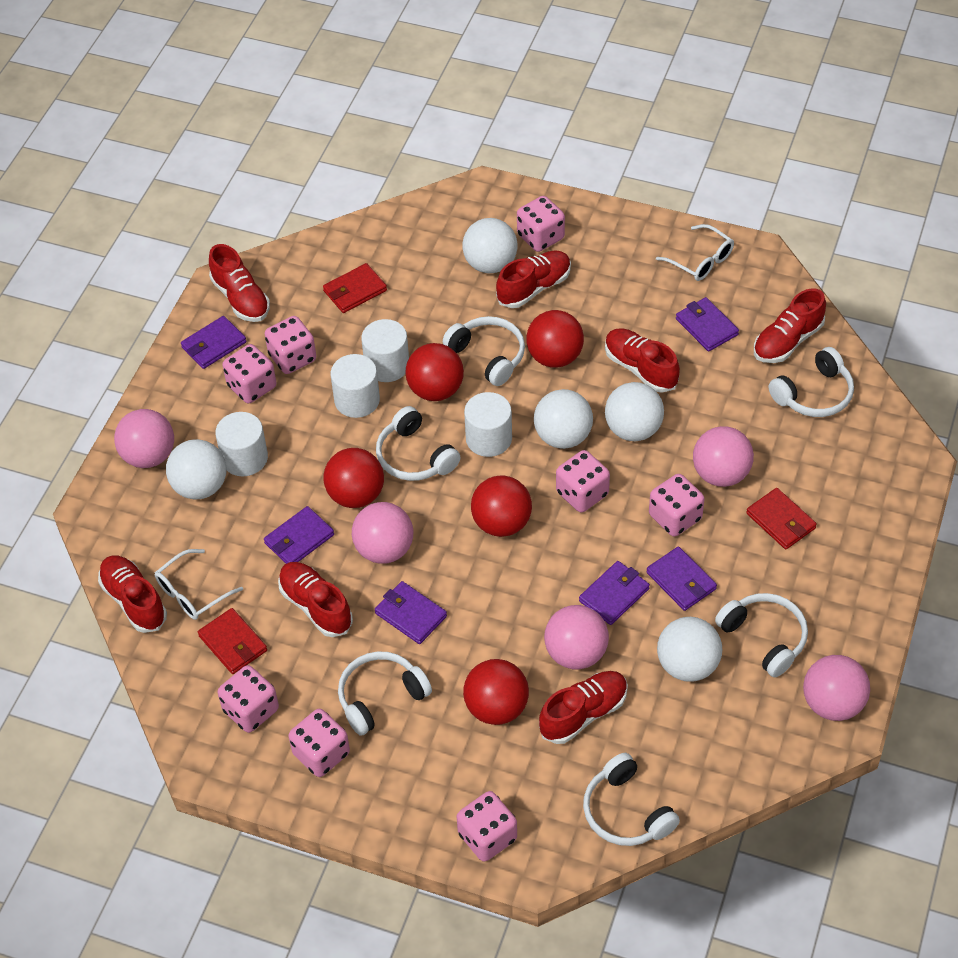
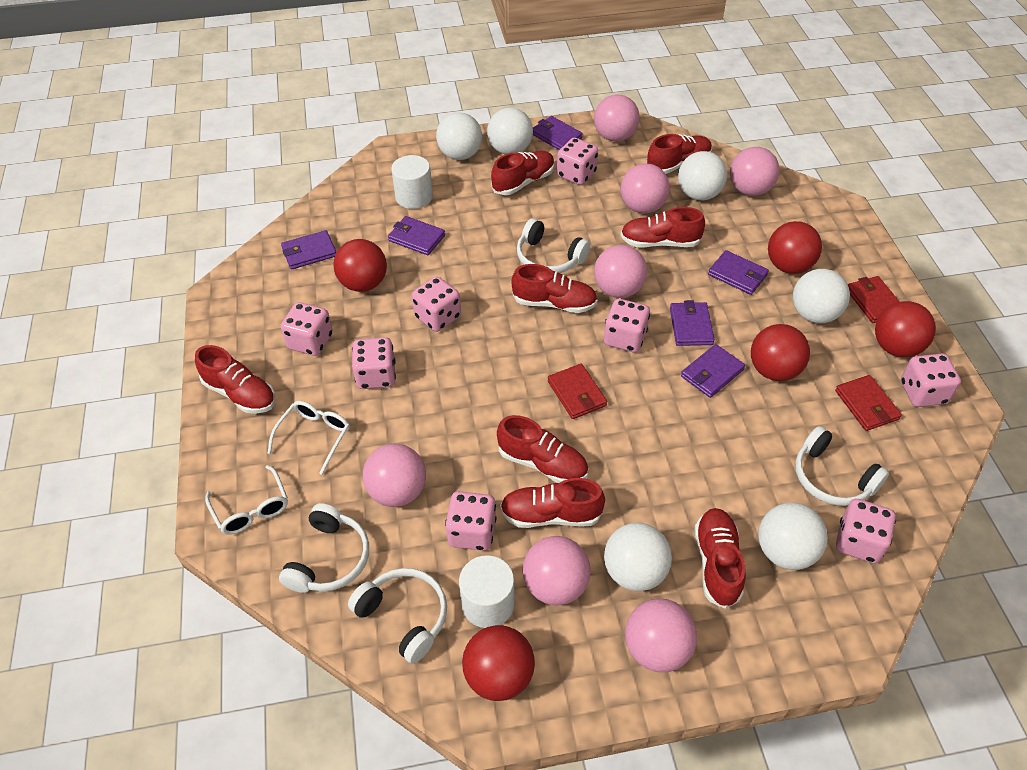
pink ball: [114,409,174,468] [352,502,413,563] [544,605,609,669] [693,426,754,487] [803,655,870,721] = 5 -> [363,444,426,507] [522,536,591,605] [594,94,640,142] [594,245,647,298] [621,164,670,213] [625,599,697,672] [730,147,780,196] = 7
red shoe: [98,555,167,633] [209,244,270,322] [278,562,353,637] [496,250,571,308] [539,671,628,744] [605,328,680,393] [754,288,826,363] = 7 -> [195,345,275,414] [491,151,555,195] [497,415,588,483] [500,478,605,528] [511,264,598,313] [620,207,705,248] [646,134,712,174] [694,508,746,609] = 8
white ball: [166,439,227,499] [462,218,517,273] [534,389,593,449] [605,382,664,441] [657,617,722,682] = 5 -> [436,112,482,160] [487,108,533,154] [604,523,672,591] [678,151,727,200] [758,503,828,570] [793,269,850,323] = 6
white cylinder: [215,412,268,476] [331,354,380,418] [361,319,409,382] [464,392,512,457] = 4 -> [391,155,433,209] [459,555,515,628] = 2
white headphones: [338,651,432,736] [376,406,461,481] [443,316,525,386] [583,753,680,846] [715,593,808,677] [769,347,854,417] = 6 -> [279,503,369,593] [348,568,447,664] [517,218,590,273] [795,426,889,506] = 4

